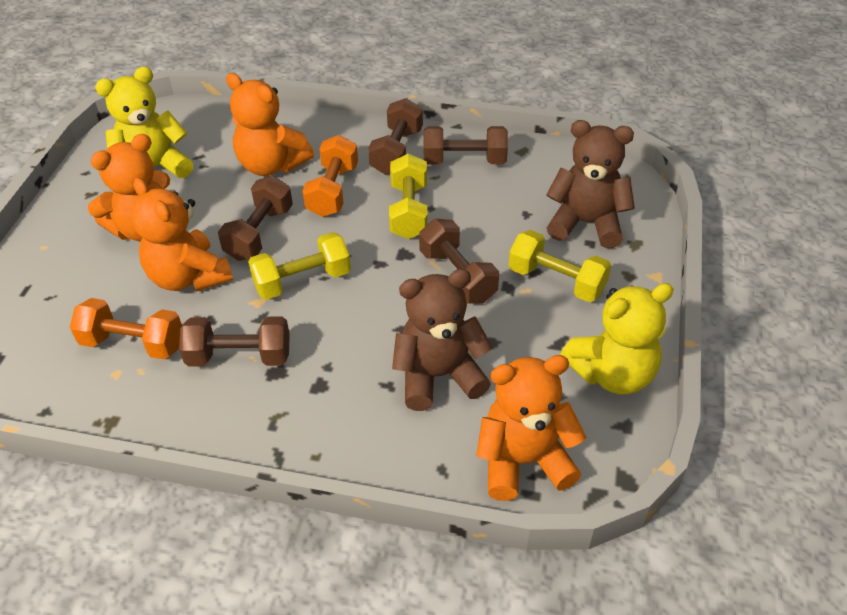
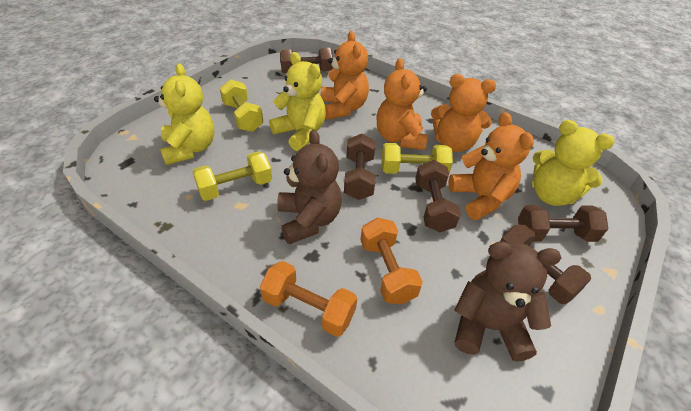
yellow teddy bear: [95,66,193,178] [560,283,674,394] = 2 -> [154,64,214,165] [269,52,326,151] [532,120,615,206] = 3

